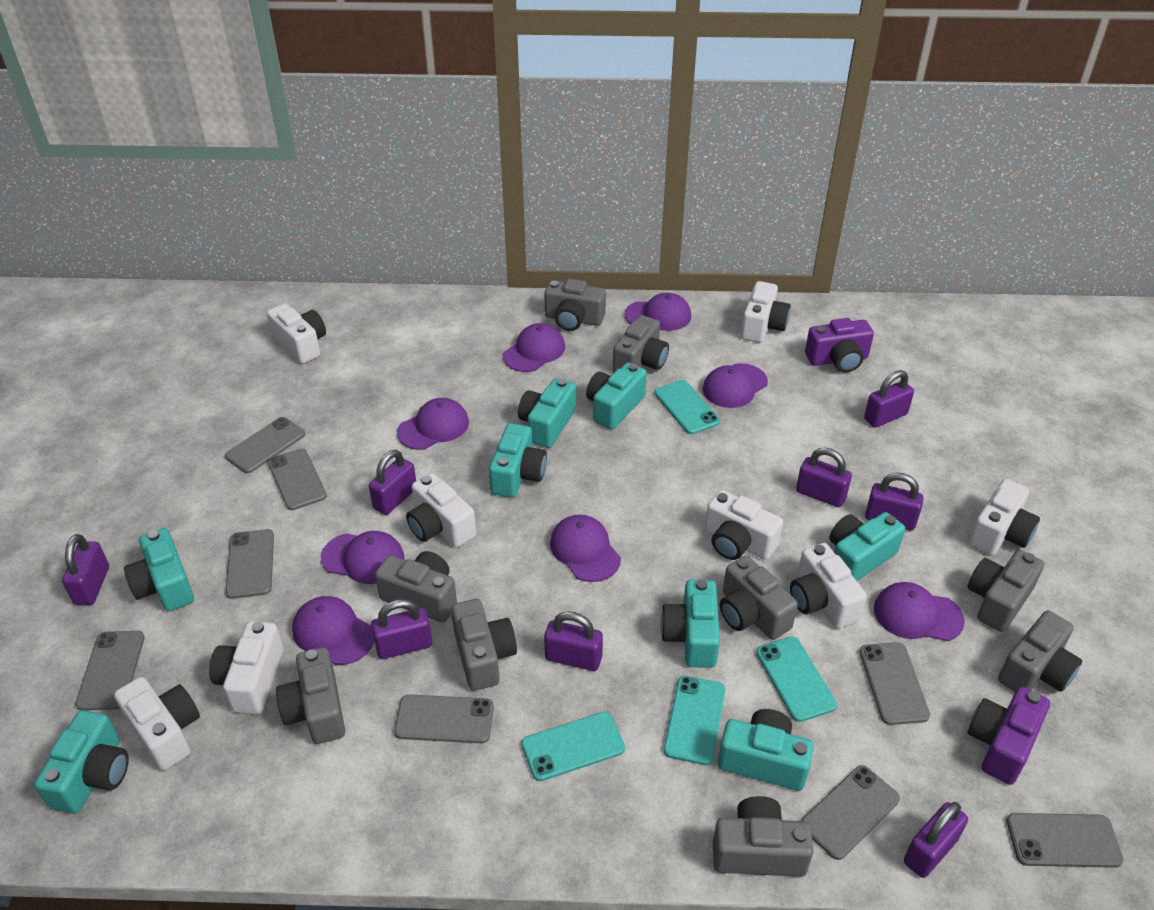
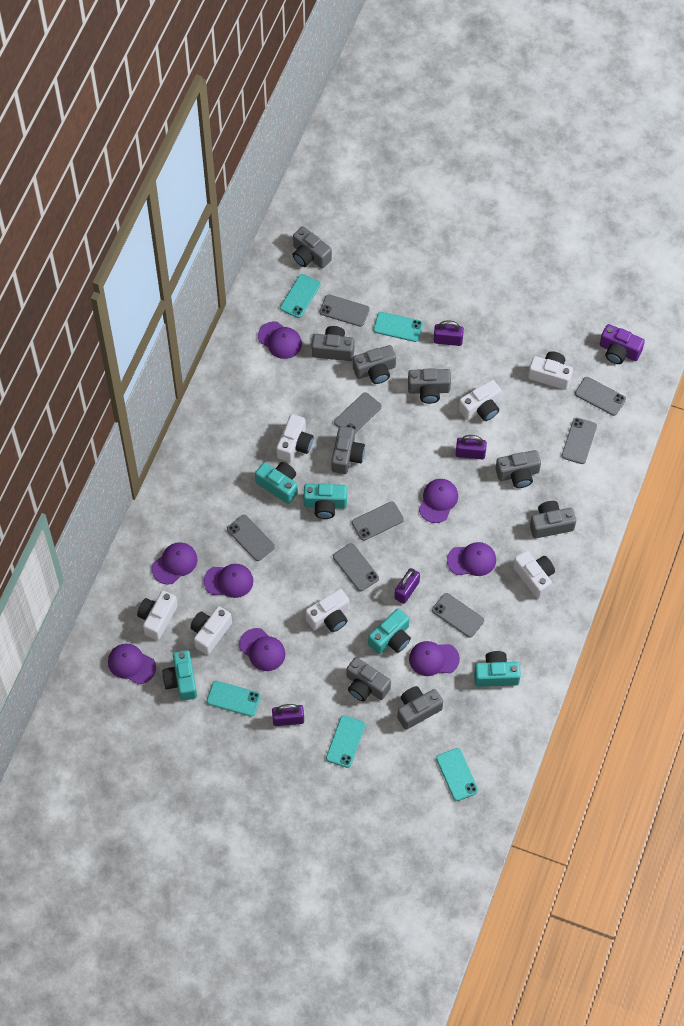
purple camera: [805,318,874,373] [968,687,1050,785] = 2 -> [600,324,645,364] = 1
purple padlock: [62,534,109,605] [369,450,416,515] [371,599,432,659] [544,611,603,671] [796,448,852,507] [864,370,914,427] [865,473,924,530] [904,802,968,878] = 8 -> [272,704,304,726] [395,568,420,604] [433,320,464,346] [456,435,487,459] = 4
turquoise camera: [34,710,129,814] [124,528,194,611] [489,423,547,498] [518,378,576,448] [586,363,647,430] [660,579,720,668] [718,709,814,791] [829,512,905,581] = 8 -> [162,650,197,701] [255,462,298,504] [304,484,347,519] [368,608,411,654] [474,651,521,687] = 5
turquoise phone: [521,712,625,781] [654,380,720,434] [664,676,726,765] [756,637,837,722] = 4 -> [207,681,261,717] [280,274,321,318] [326,715,365,768] [373,312,423,342] [436,748,478,801] = 5
white camera: [114,677,200,771] [209,621,283,714] [267,303,326,364] [406,473,476,548] [705,490,783,560] [741,281,791,343] [790,543,867,629] [969,479,1040,555] = 8 -> [137,591,178,640] [190,606,232,655] [276,414,313,462] [305,589,350,632] [459,380,501,421] [513,550,555,599] [528,351,573,390] = 7

